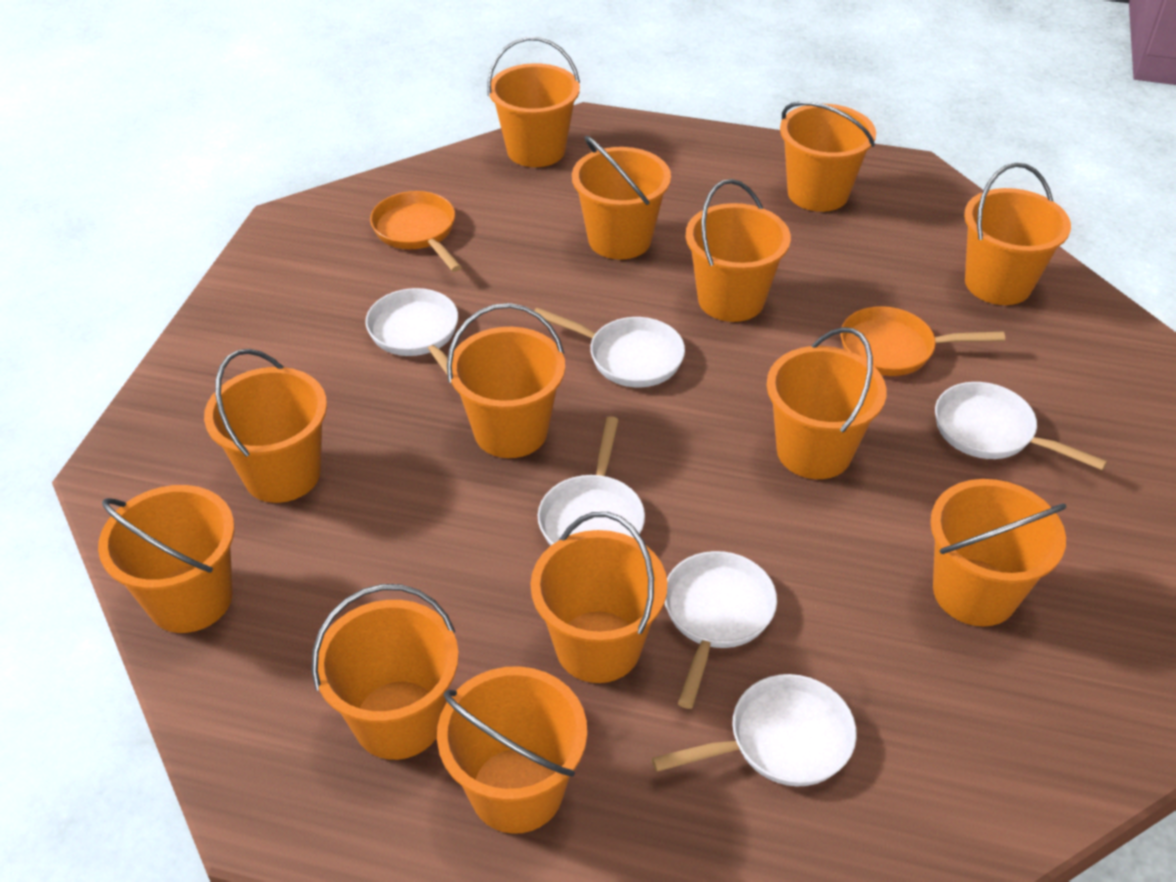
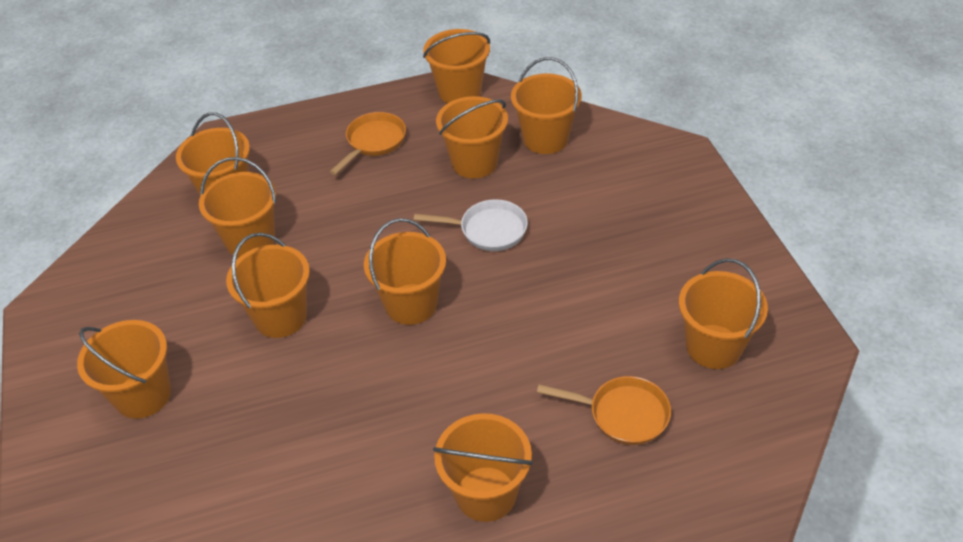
orange bucket: [98,485,235,633] [204,349,327,503] [311,584,459,760] [437,666,587,834] [447,303,565,458] [487,37,580,167] [530,512,667,683] [572,136,671,260] [686,179,791,322] [767,327,887,479] [780,101,876,212] [930,479,1067,626] [964,163,1071,305] = 13 -> [77,320,171,419] [176,112,250,195] [199,157,276,258] [226,233,310,338] [364,218,446,325] [423,29,490,103] [433,413,533,522] [436,96,508,178] [511,57,582,154] [679,258,768,369] = 10
white pan: [365,288,458,376] [532,307,685,387] [538,416,645,546] [652,674,857,786] [665,551,777,709] [935,382,1107,470] = 6 -> [414,199,528,251] = 1

